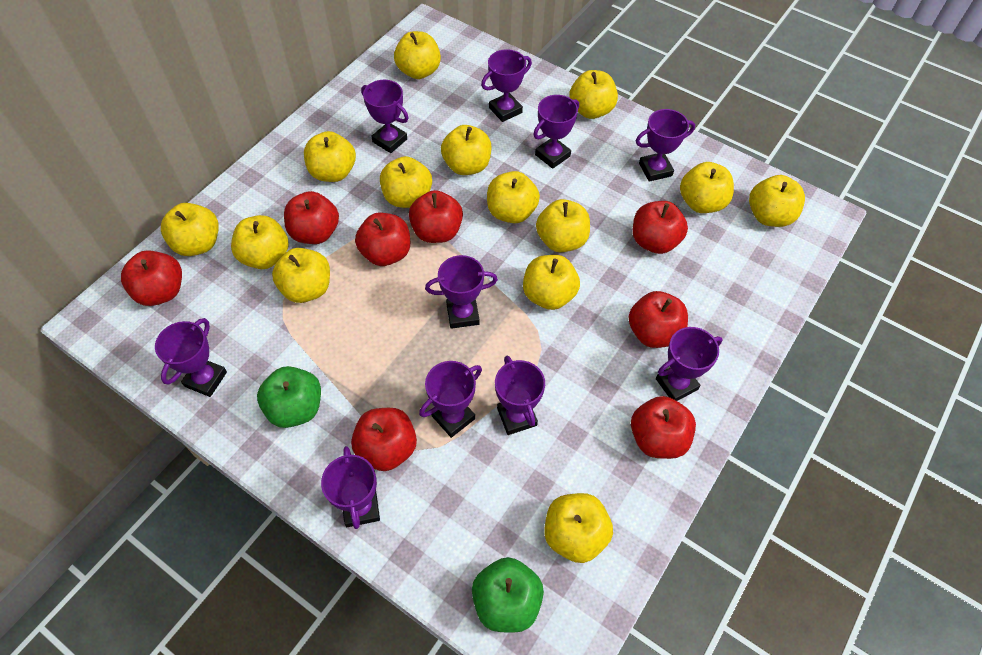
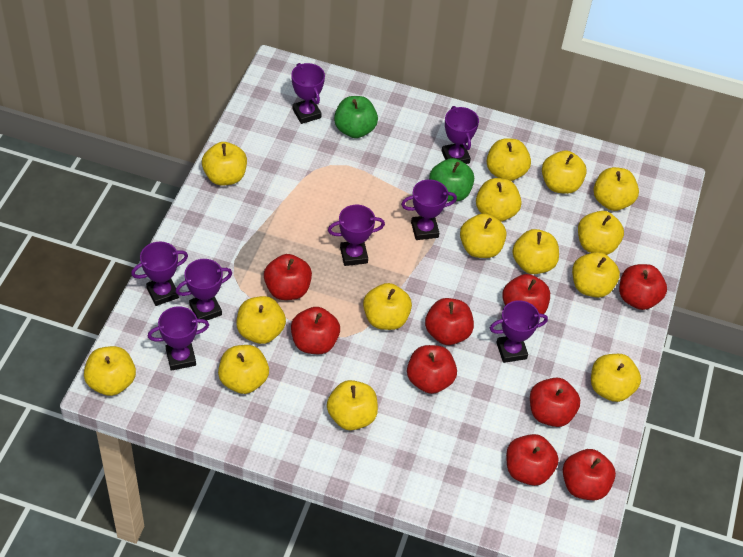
purple trophy: [155,318,227,397] [321,446,380,529] [361,80,409,153] [419,361,482,438] [425,255,498,329] [481,49,532,122] [495,356,545,435] [533,95,579,169] [636,109,695,182] [656,327,722,401] = 10 -> [131,241,188,306] [148,306,209,371] [176,259,232,321] [291,63,325,124] [328,205,385,266] [401,179,457,240] [442,106,479,164] [490,300,548,363] = 8
red apple: [121,250,182,306] [284,191,339,244] [351,408,417,471] [355,213,410,266] [409,190,463,243] [629,291,688,348] [631,396,696,459] [633,201,688,254] = 8 -> [264,254,312,300] [291,307,340,354] [407,345,457,394] [425,298,474,345] [502,274,550,314] [506,434,559,486] [530,377,580,427] [563,449,616,500] [619,264,667,310] = 9
yellow apple: [161,203,219,256] [231,215,288,269] [272,248,330,303] [304,131,356,182] [380,156,432,208] [394,31,441,79] [441,125,492,175] [487,171,540,223] [523,255,580,310] [536,199,590,252] [544,493,613,563] [569,70,618,119] [680,162,734,213] [749,175,805,227] = 14 -> [84,346,136,396] [202,142,247,186] [218,345,269,394] [237,296,286,344] [327,380,378,430] [363,283,412,330] [460,213,506,258] [476,178,522,222] [487,138,531,181] [512,229,559,274] [542,151,587,194] [572,252,620,298] [578,211,624,255] [591,354,641,402] [594,167,639,211] = 15

